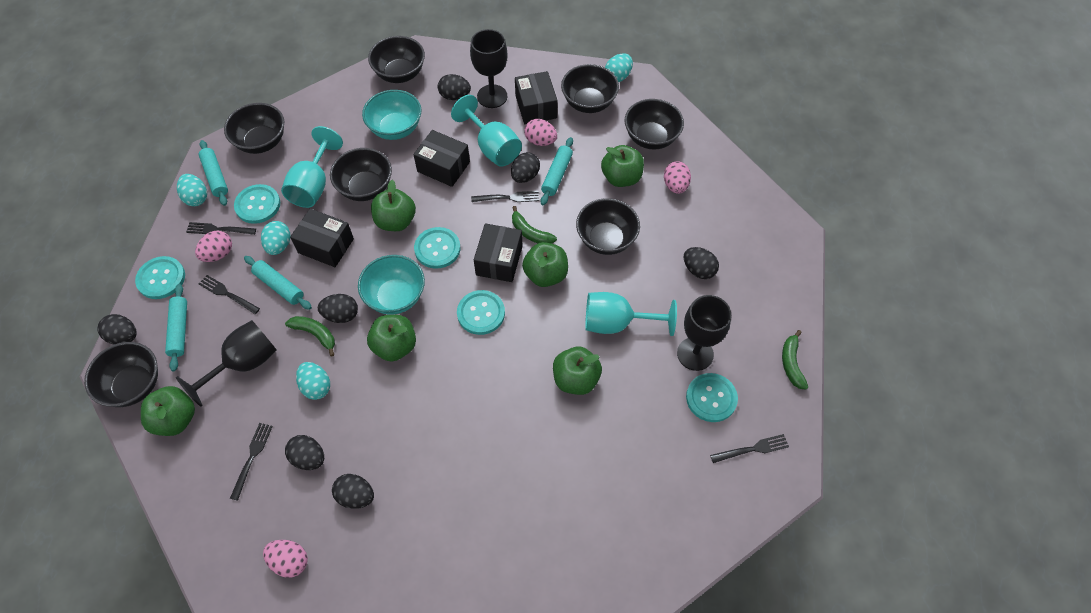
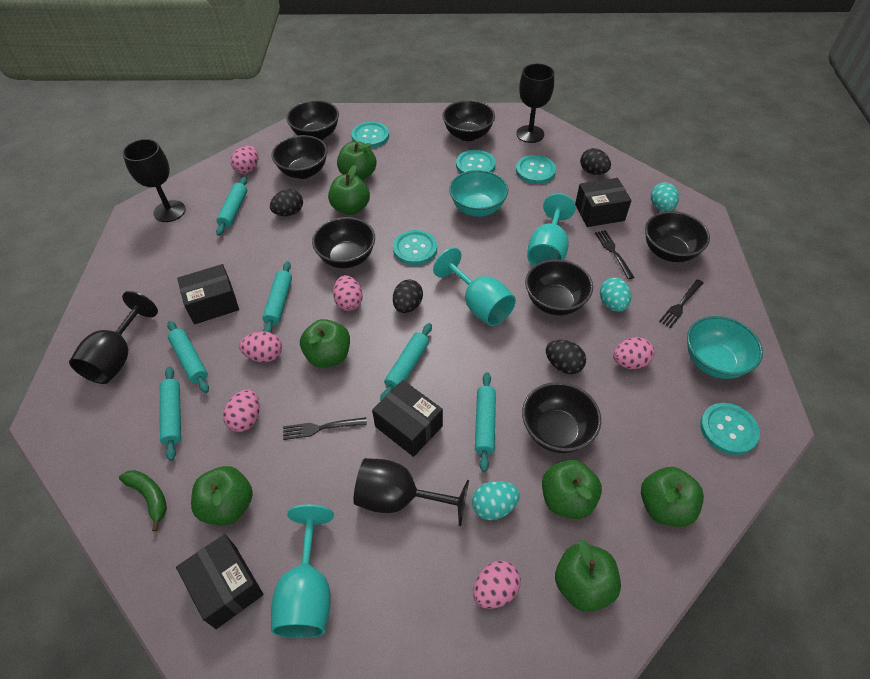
black egg: [97,314,137,344] [285,435,324,470] [318,294,358,323] [332,474,374,509] [438,74,471,100] [511,152,540,183] [684,247,719,279] = 7 -> [270,189,303,216] [393,279,423,313] [546,340,586,374] [580,148,611,175] = 4
black fork: [186,222,256,235] [199,275,260,314] [230,423,273,501] [471,191,539,202] [710,434,789,463] = 5 -> [283,417,367,440] [595,230,634,279] [659,279,703,328] = 3
black goblet: [176,320,276,407] [470,29,507,108] [677,295,731,371] = 3 -> [69,291,158,384] [123,139,186,222] [353,458,469,526] [516,64,554,143] = 4
green apple: [141,386,195,436] [367,315,416,361] [371,180,416,231] [522,242,568,287] [553,347,602,395] [601,145,644,187] = 6 -> [191,466,253,526] [300,319,350,368] [328,165,370,215] [337,141,376,180] [542,460,602,519] [555,539,621,612] [641,467,704,527] = 7
green banana: [285,316,335,356] [512,206,557,244] [782,330,808,390] = 3 -> [119,470,167,531] = 1
pink egg: [195,231,232,262] [263,540,308,578] [524,119,557,146] [664,161,691,194] = 4 -> [223,389,260,432] [230,146,259,174] [239,331,282,362] [333,275,363,311] [473,561,521,609] [613,337,655,369] = 6
turquoise egg: [177,174,207,206] [261,221,290,255] [296,362,330,400] [605,53,633,82] = 4 -> [472,481,520,520] [600,277,631,312] [651,182,679,212] = 3
turquoise rolling pin: [165,284,187,371] [199,140,228,206] [244,256,312,310] [540,137,573,205] = 4 -> [160,367,181,461] [167,321,209,393] [216,177,247,236] [262,261,292,333] [380,323,432,401] [475,372,496,472] = 6

